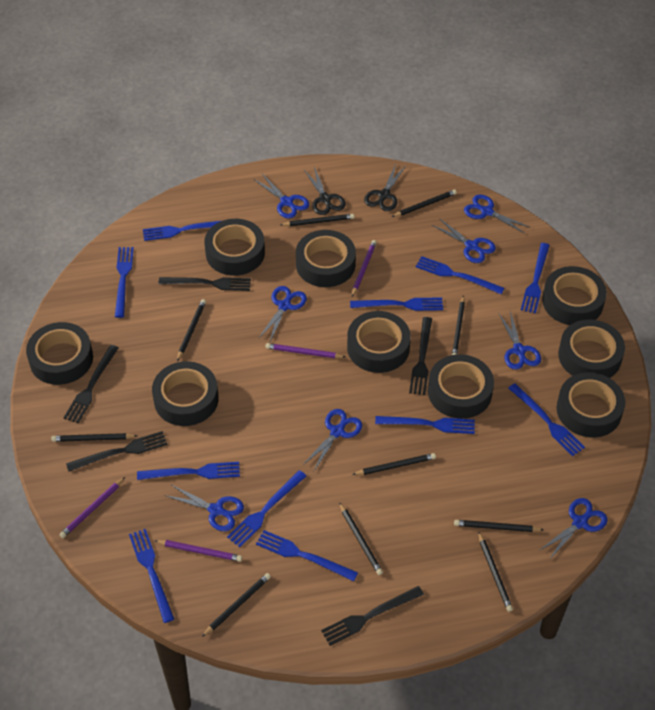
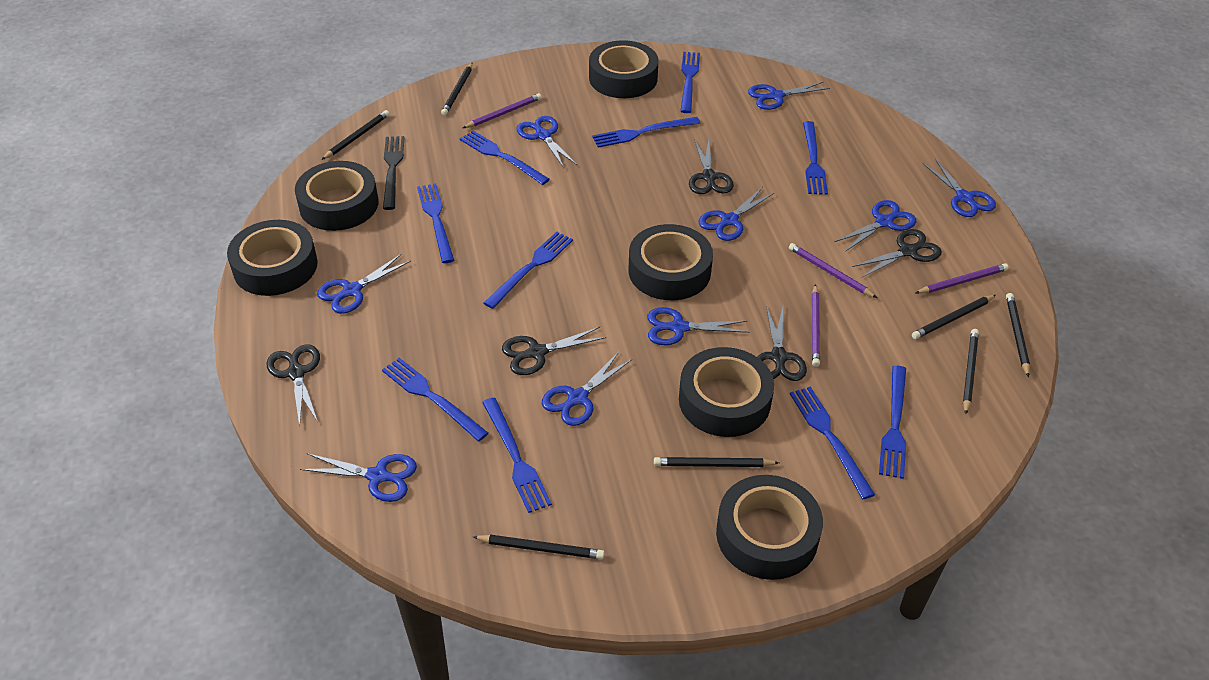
black fork: [64,345,119,423] [66,431,168,471] [158,277,251,291] [321,586,424,646] [409,317,432,395] = 5 -> [383,136,405,210] = 1
black pencil: [51,433,137,442] [177,299,206,361] [202,573,271,637] [280,214,354,226] [339,502,383,575] [352,453,436,475] [392,190,457,217] [452,295,465,355] [454,520,544,532] [478,531,513,612] = 10 -> [321,110,389,160] [441,62,473,115] [473,535,604,559] [654,457,779,467] [912,295,996,339] [963,329,979,414] [1006,293,1030,377] = 7
black scissors: [304,167,346,215] [364,164,406,211] = 2 -> [266,344,320,427] [502,327,607,375] [689,139,734,194] [757,305,807,381] [852,229,942,277] = 5
black tape: [26,322,93,385] [152,361,218,426] [204,219,265,276] [296,230,356,287] [347,311,411,373] [428,354,494,419] [542,266,607,325] [556,372,625,437] [558,319,625,378] = 9 -> [227,220,318,296] [295,161,378,231] [589,40,658,98] [629,224,713,300] [679,347,774,437] [716,475,823,580] = 6
blue fork: [115,247,134,318] [129,529,174,623] [137,462,240,480] [143,221,220,241] [227,470,306,547] [256,530,358,581] [350,297,443,311] [375,416,475,434] [416,256,505,294] [508,383,585,456] [521,243,550,314] = 11 -> [382,358,488,441] [417,184,454,263] [460,131,550,185] [482,398,552,513] [484,232,573,309] [592,117,700,148] [680,52,700,113] [790,387,875,499] [803,121,828,195] [879,365,906,479] = 10
blue scissors: [165,485,244,531] [255,174,309,218] [258,286,307,341] [303,409,362,471] [432,218,496,263] [464,194,529,234] [499,311,541,370] [539,498,608,560] = 8 -> [300,453,417,502] [317,254,411,314] [516,116,577,168] [542,352,632,426] [647,307,750,345] [699,187,774,241] [748,82,830,110] [835,200,916,251] [923,159,996,217] = 9

